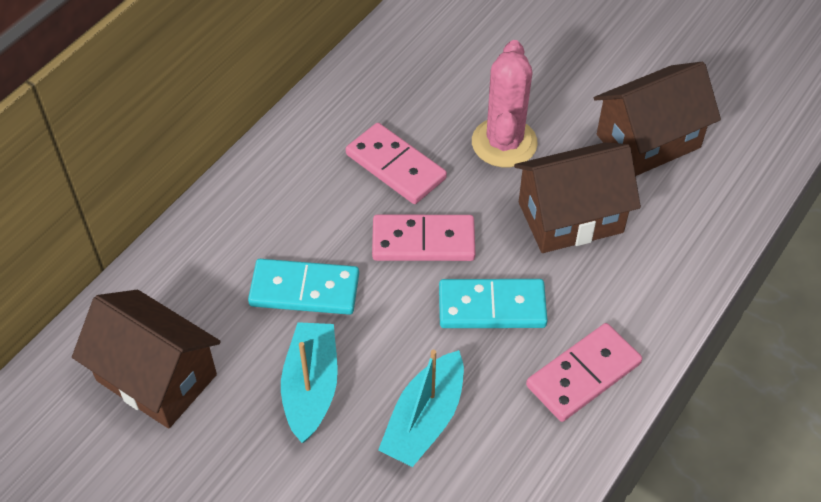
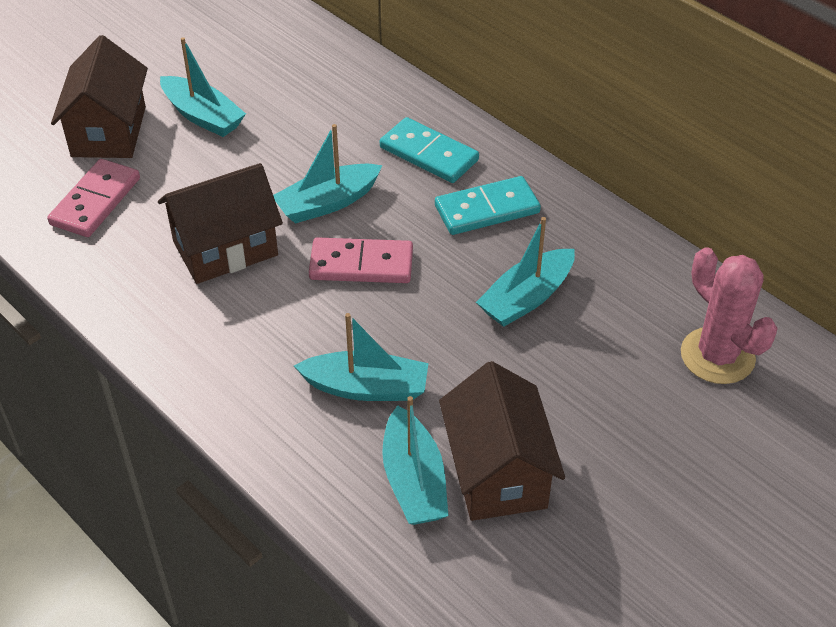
pink domino: [346,123,447,204] [372,215,476,261] [526,323,642,422] = 3 -> [47,159,140,237] [309,237,413,283] = 2
turquoise boat: [281,322,338,443] [378,350,464,467] = 2 -> [160,37,246,137] [273,124,383,224] [294,313,428,401] [382,396,449,525] [476,217,575,327] = 5

